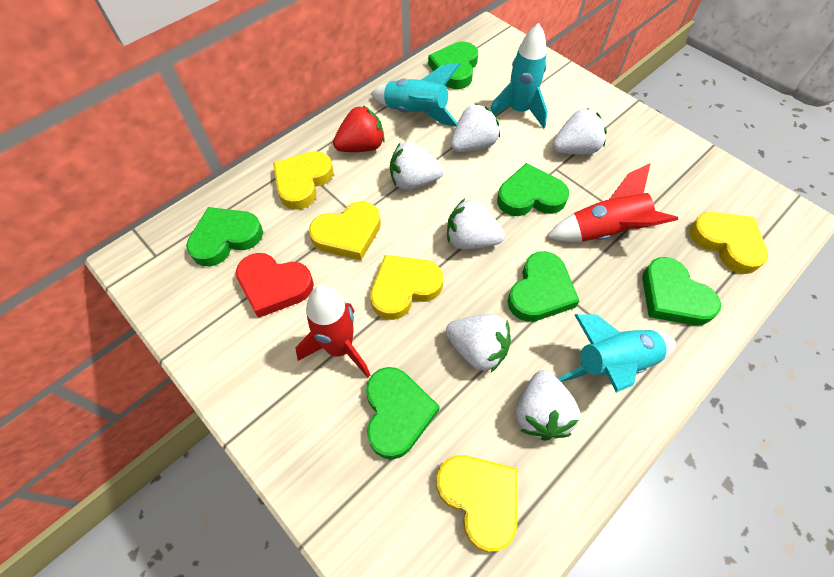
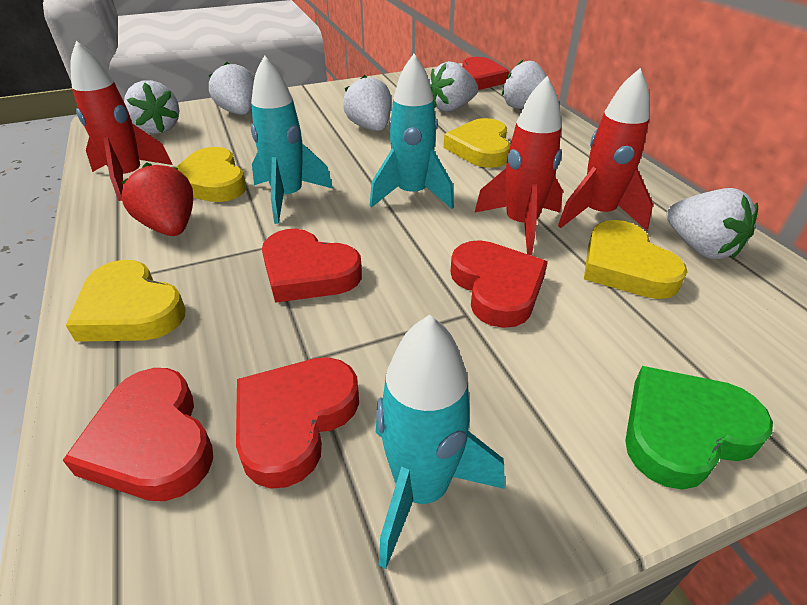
green heart: [186,207,263,266] [366,367,440,459] [428,42,478,89] [497,163,569,216] [507,251,579,322] [642,257,721,326] = 6 -> [625,366,773,489] = 1
red heart: [236,253,314,318] = 1 -> [63,368,213,501] [236,357,359,489] [262,229,362,303] [450,240,548,328] [462,57,509,90] = 5
red rocket: [295,286,370,378] [547,163,678,242] = 2 -> [70,41,173,201] [474,76,563,255] [558,68,653,230] = 3
yellow heart: [273,151,334,210] [309,201,381,261] [370,255,443,320] [436,455,517,552] [690,212,768,274] = 5 -> [66,260,185,342] [175,147,246,202] [444,118,510,168] [584,220,688,299] = 4

